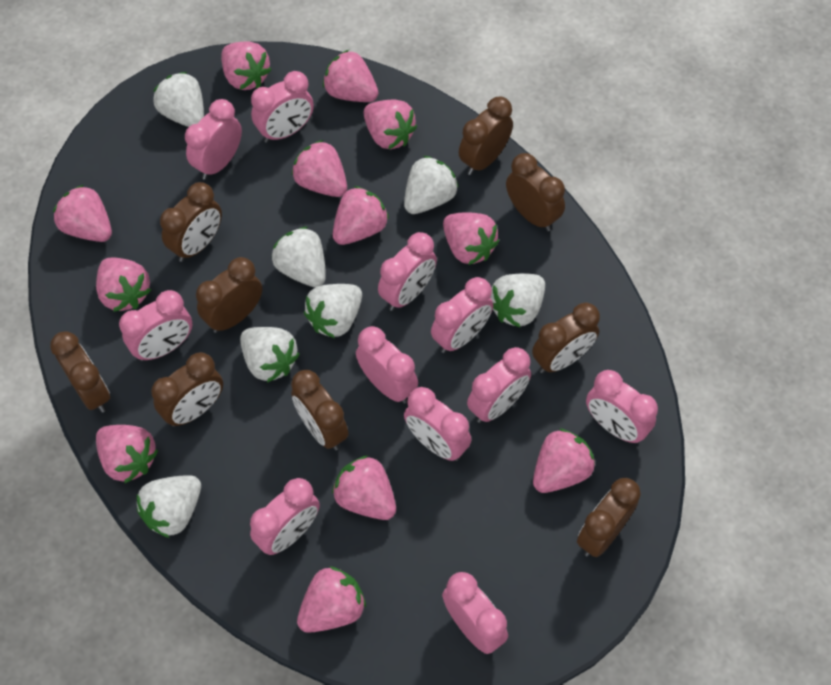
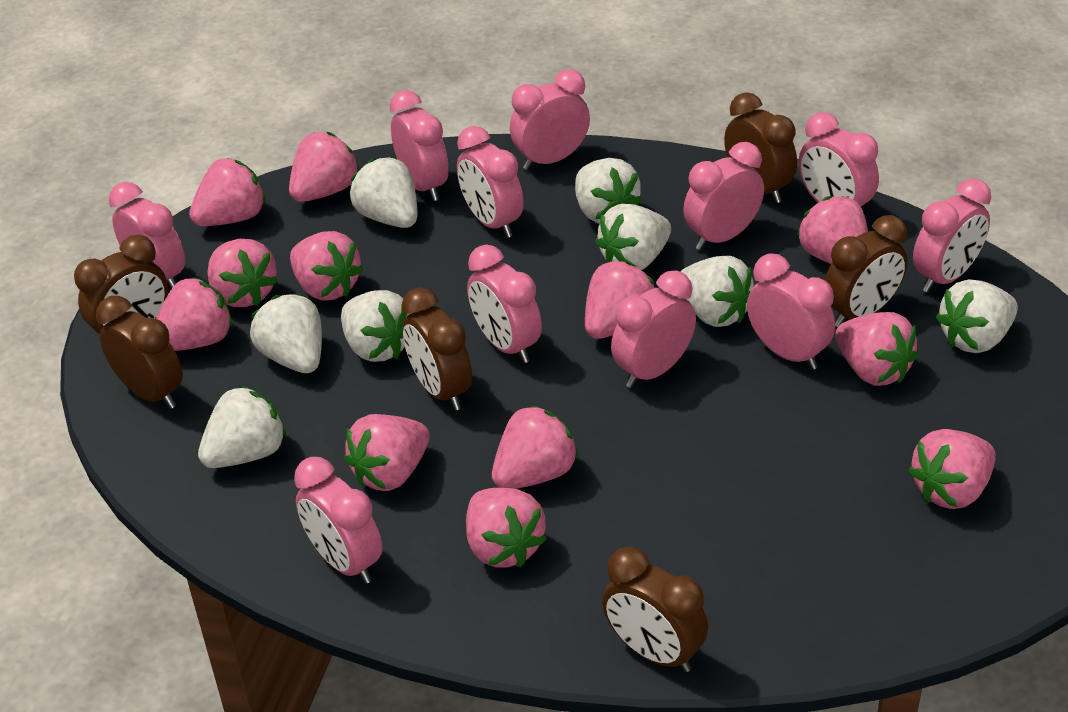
brown clock: [50,331,110,413] [151,352,223,427] [160,182,222,262] [196,257,262,333] [291,370,349,450] [459,97,513,175] [506,153,565,231] [532,303,600,373] [577,478,641,557] = 9 -> [74,235,168,334] [96,296,183,409] [402,287,472,411] [602,547,708,672] [724,92,797,203] [825,215,908,327] = 6
white strawberry: [137,475,201,538] [153,72,204,127] [240,327,300,383] [272,227,326,287] [304,284,362,338] [404,156,459,214] [490,273,545,327] = 7 -> [198,386,286,468] [250,294,322,373] [341,290,411,362] [350,157,417,228] [575,158,642,224] [595,204,671,270] [680,256,754,327] [936,279,1018,353] = 8

